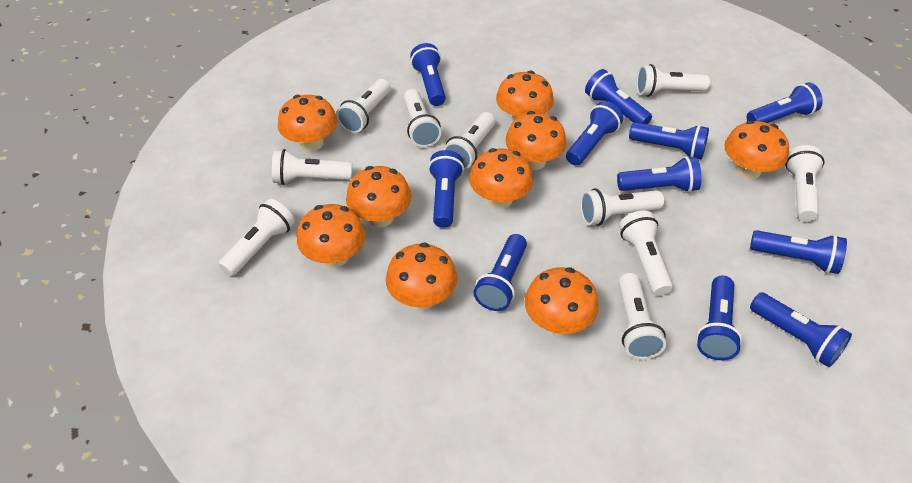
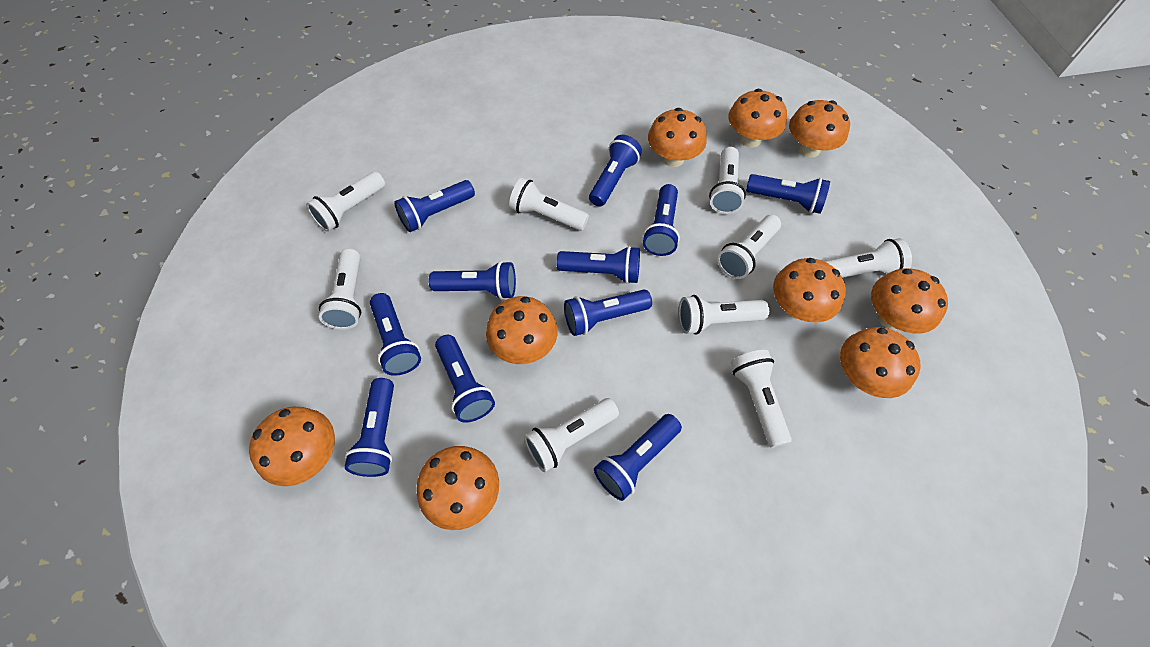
white flashlight: [218,199,295,276] [272,149,352,185] [336,79,391,133] [404,89,441,147] [443,112,495,170] [580,188,664,226] [618,273,666,360] [619,210,673,296] [636,64,710,97] [785,145,824,221] = 10 -> [306,172,385,232] [319,249,361,329] [509,178,589,231] [524,398,619,472] [678,295,769,335] [709,147,746,214] [717,215,781,279] [731,350,792,448] [824,238,912,278] = 9

